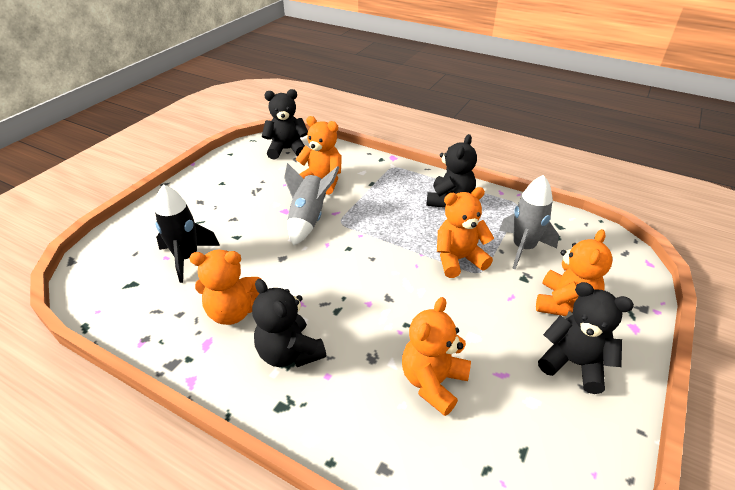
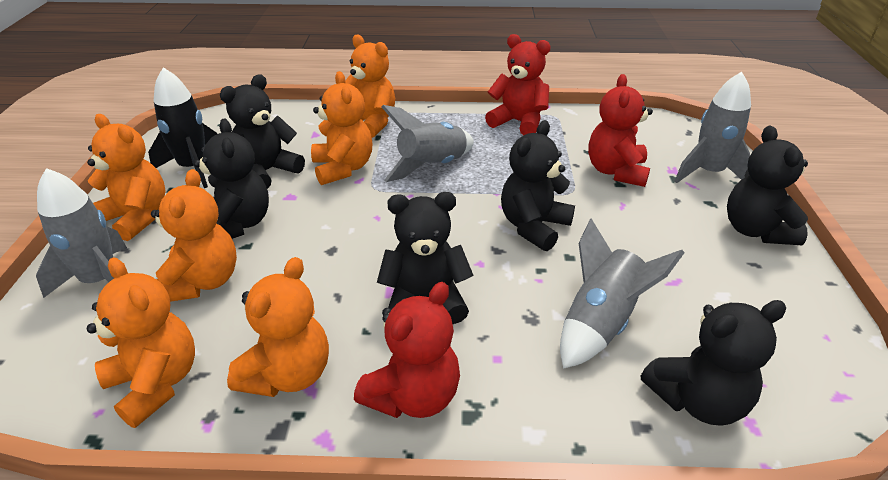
black teddy bear: [252,279,326,367] [262,89,308,159] [426,134,477,208] [538,282,634,394] = 4 -> [194,118,269,239] [220,74,305,189] [377,192,474,324] [501,120,575,251] [641,300,786,426] [727,126,808,245] = 6
grey rocket: [284,163,339,246] [499,175,559,269] = 2 -> [36,168,127,298] [382,105,474,182] [560,218,684,369] [674,72,751,183] = 4
orange teddy bear: [189,250,261,325] [295,116,342,195] [402,297,471,416] [437,187,494,278] [536,229,612,316] = 5 -> [86,258,195,428] [87,114,165,241] [151,169,237,302] [227,257,329,397] [311,71,373,185] [345,35,395,138] = 6
red teddy bear: none = 0 -> [354,282,460,418] [485,34,551,135] [588,74,653,187] = 3

